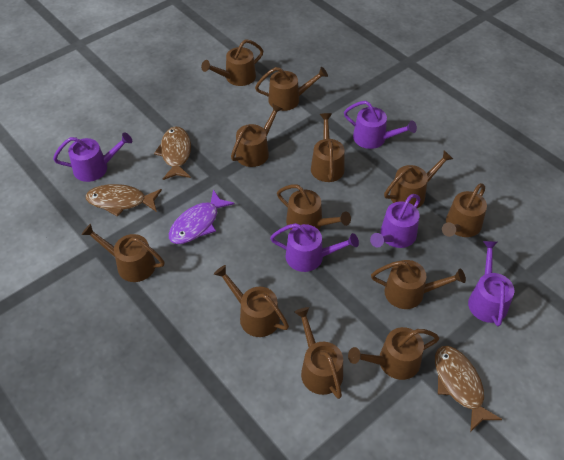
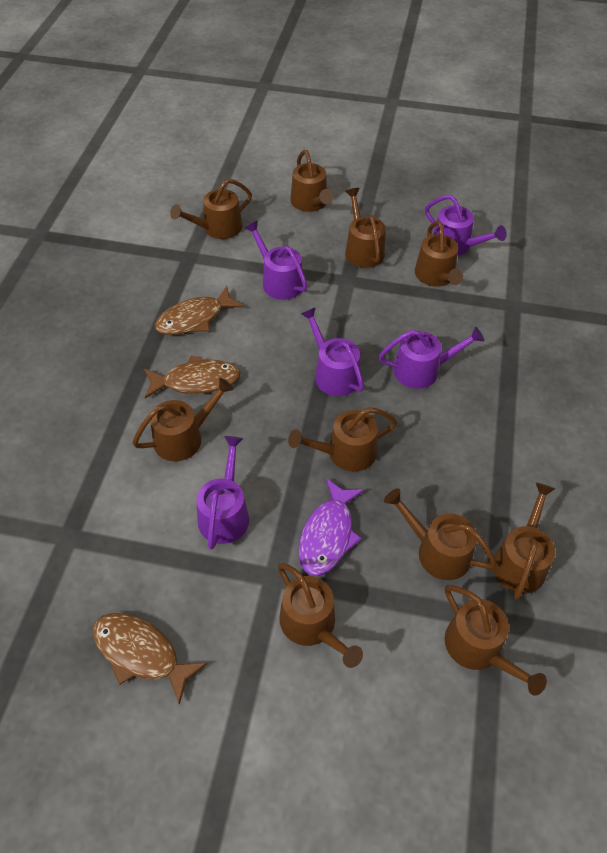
brown watering can: [81,224,165,282] [201,39,263,86] [214,265,289,337] [231,103,282,167] [255,67,328,111] [277,184,351,230] [294,307,343,399] [311,113,345,182] [348,327,439,380] [371,260,466,309] [384,150,453,208] [442,183,487,237] = 12 -> [132,378,234,461] [170,179,252,239] [278,563,363,668] [288,407,397,471] [290,150,334,212] [345,188,385,268] [384,488,497,580] [415,221,463,287] [445,585,547,696] [493,482,555,600] = 10

